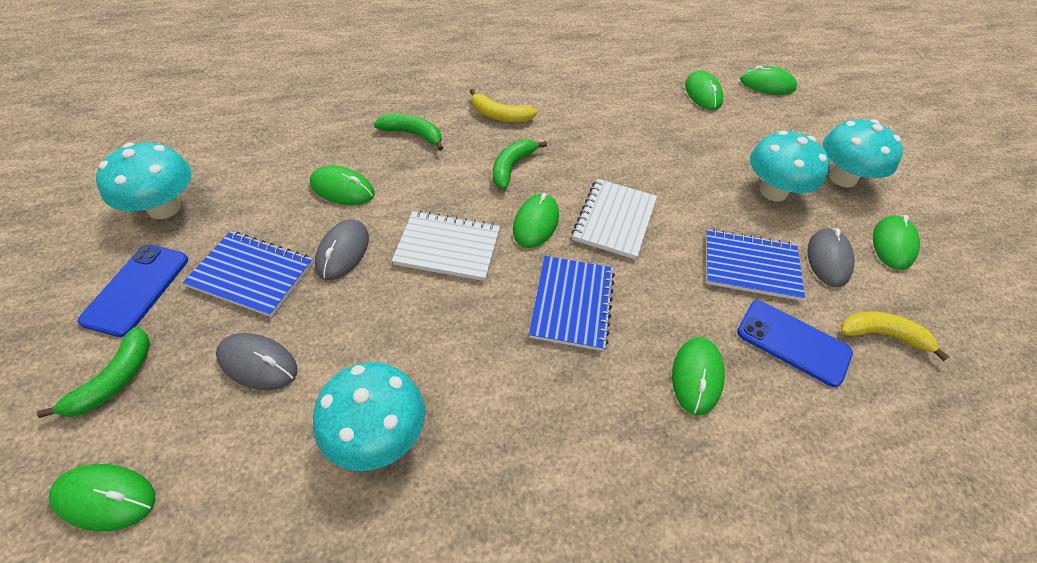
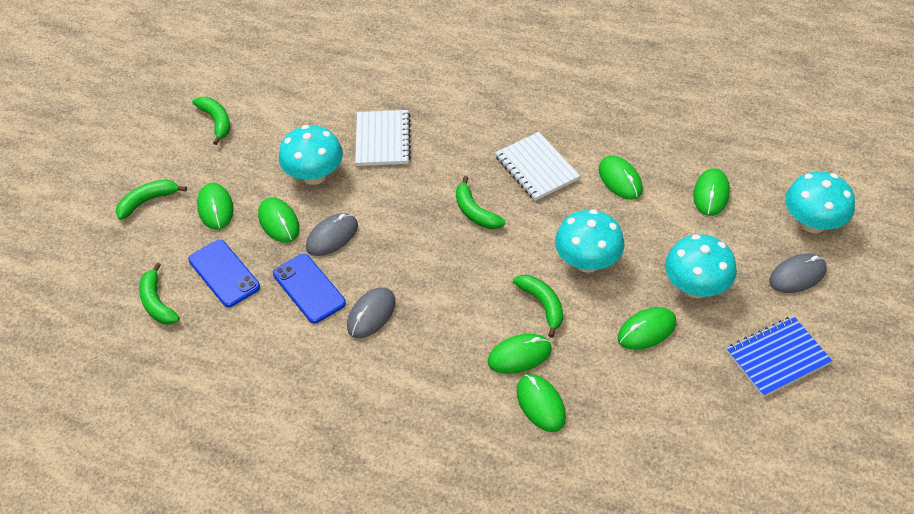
blue notebook: [183,231,313,317] [529,256,615,351] [706,229,805,301] = 3 -> [726,316,832,397] = 1
green banana: [37,327,150,418] [373,114,443,151] [493,140,547,190] = 3 -> [116,180,187,220] [139,263,180,324] [192,97,230,145] [456,176,505,229] [513,275,563,338] = 5
yellow banana: [469,89,537,122] [841,311,949,361] = 2 -> none = 0

